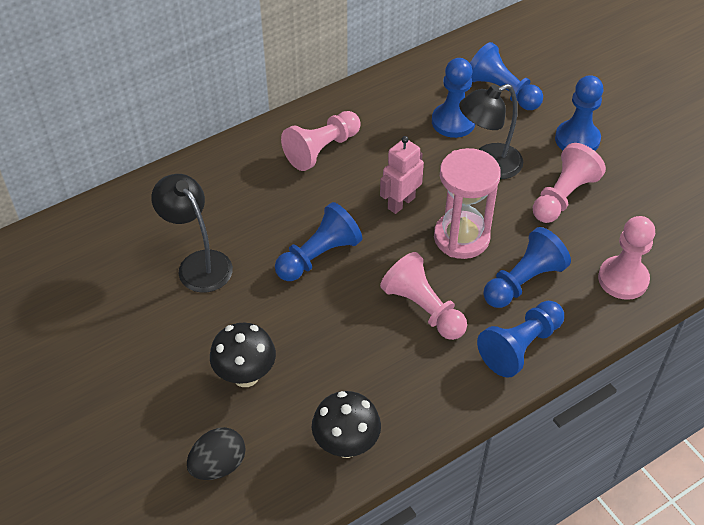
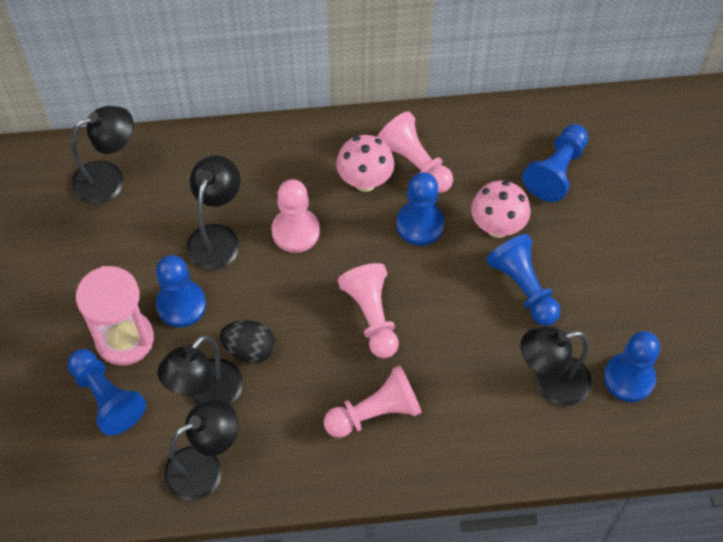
black lamp: [151,174,233,293] [459,84,523,179] = 2 -> [71,106,134,205] [157,335,243,405] [164,399,238,501] [186,155,240,270] [521,326,592,406] = 5
black mushroom: [210,323,276,387] [312,391,381,458] = 2 -> none = 0
pink mushroom: none = 0 -> [336,135,394,192] [471,181,530,238] = 2
pink robot: [380,136,424,214] = 1 -> none = 0

